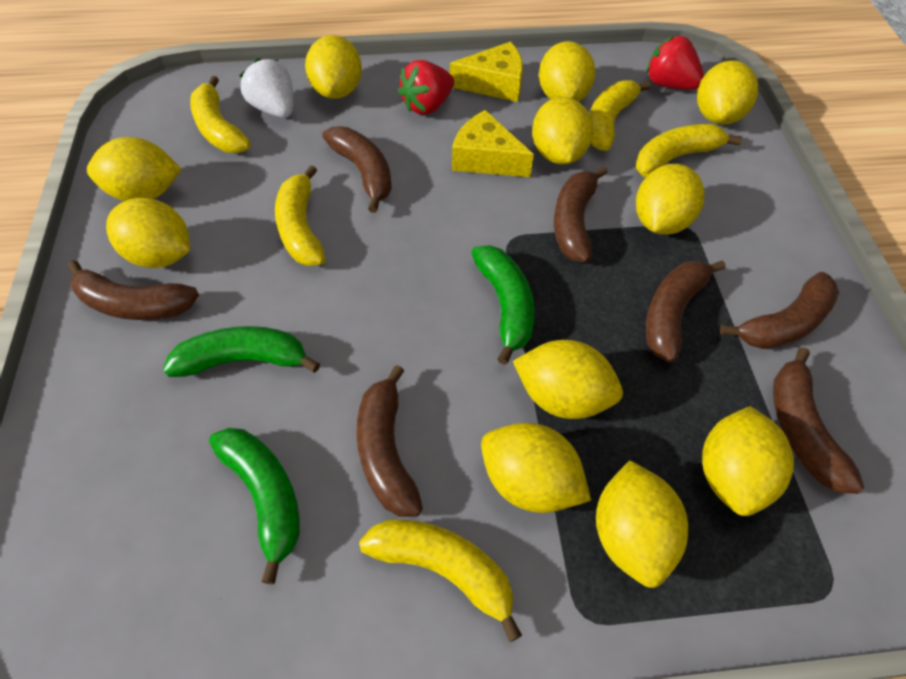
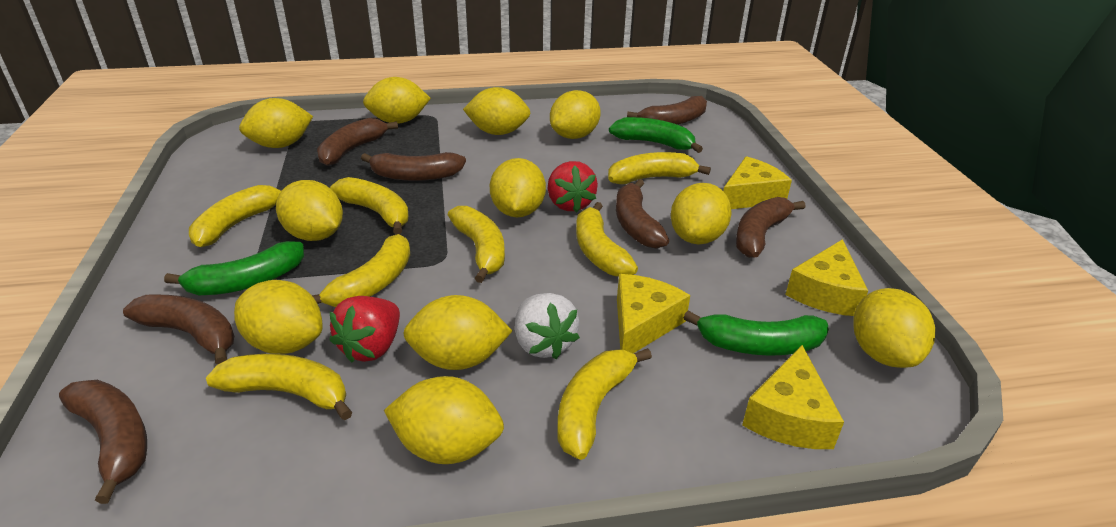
yellow banana: [190,76,251,153] [275,165,326,266] [359,520,522,642] [590,80,651,151] [636,124,742,177] = 5 -> [189,185,282,247] [206,354,352,420] [312,234,411,307] [330,177,409,235] [448,206,505,283] [558,348,652,460] [576,202,638,277] [608,152,711,184] = 8
yellow cheese: [450,42,523,102] [452,110,534,177] = 2 -> [617,274,690,353] [723,156,792,209] [742,345,844,449] [785,239,868,316] = 4

